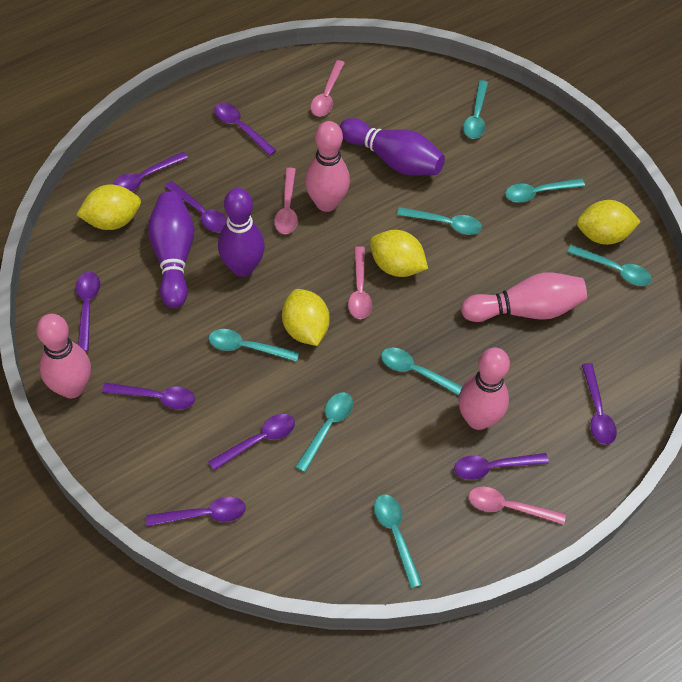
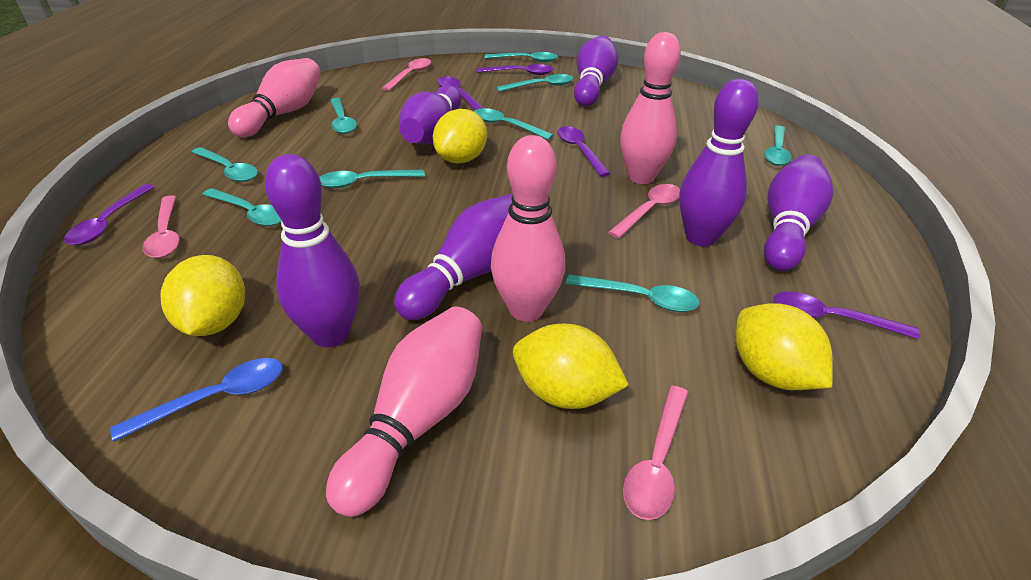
blue spoon: none = 0 -> [110,358,283,442] = 1
purple bowling pin: [148,192,194,308] [218,188,265,277] [340,118,445,176] = 3 -> [265,154,360,347] [394,194,513,320] [400,85,461,144] [574,35,618,106] [679,79,759,247] [764,155,833,271] = 6
purple spoon: [76,272,100,352] [102,383,195,410] [113,152,188,192] [146,497,246,526] [164,181,227,233] [208,414,295,470] [214,103,277,156] [454,453,549,480] [582,363,617,445] = 9 -> [64,184,155,245] [437,76,483,110] [477,64,553,75] [557,126,611,177] [773,291,920,339] = 5
turquoise spoon: [209,329,299,362] [295,392,353,472] [374,494,422,588] [381,348,462,395] [397,207,482,235] [463,80,488,139] [505,178,585,202] [568,245,652,286] = 8 -> [192,147,258,182] [202,188,282,226] [319,170,425,188] [330,98,357,134] [474,108,554,140] [485,52,558,62] [496,74,573,92] [566,274,700,312] [764,125,792,166] = 9

